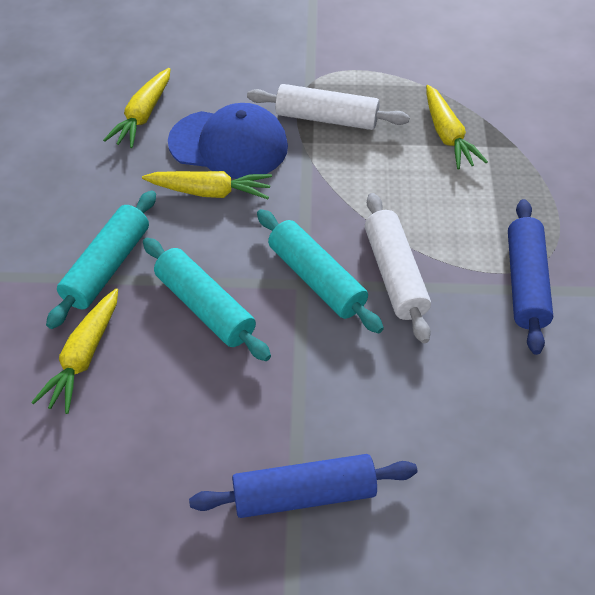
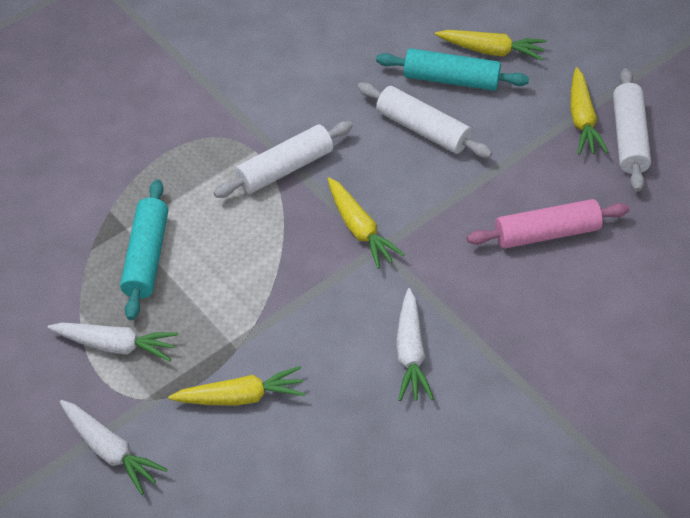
blue cap: [168,103,288,179] = 1 -> none = 0
blue rolling pin: [189,454,417,518] [508,199,553,355] = 2 -> none = 0
pink rolling pin: none = 0 -> [467,199,629,249] = 1
turquoise rolling pin: [46,190,156,329] [143,238,271,361] [257,209,384,333] = 3 -> [120,180,168,320] [376,48,529,91] = 2
white carrot: none = 0 -> [48,322,178,361] [60,400,168,495] [396,288,434,401] = 3
white rolling pin: [247,84,410,130] [365,193,431,344] = 2 -> [213,121,353,198] [357,82,492,158] [613,68,651,192] = 3

